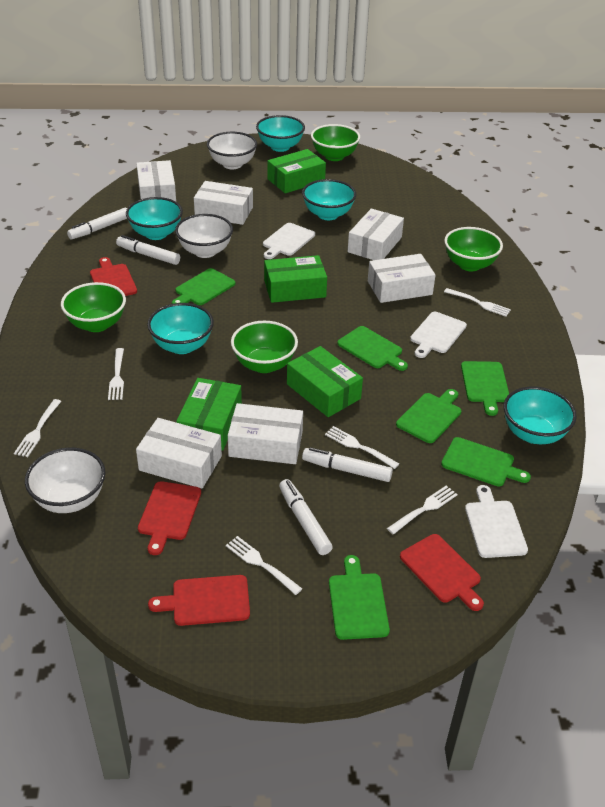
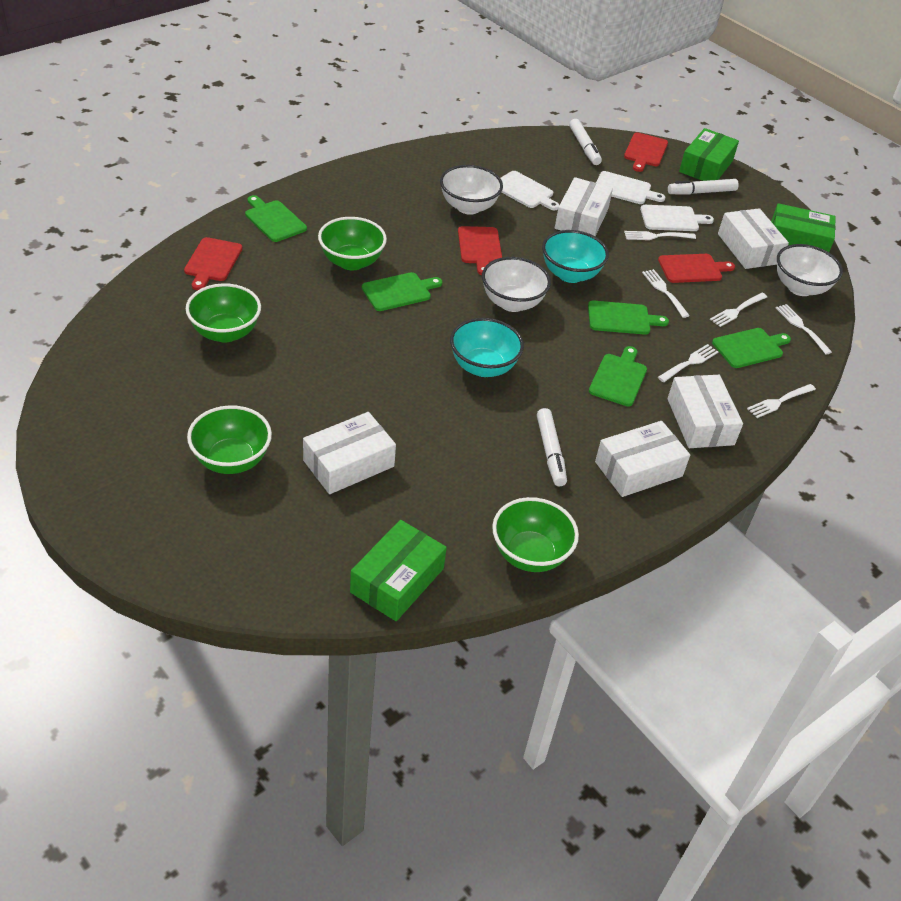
green box: [176,378,242,450] [264,255,327,303] [268,149,326,193] [287,346,363,417] = 4 -> [350,520,447,621] [679,128,739,181] [771,203,836,252] = 3
green cutting board: [172,268,235,305] [329,555,390,640] [337,326,408,371] [396,389,461,443] [441,437,531,487] [461,361,509,416] = 6 -> [245,195,307,242] [362,272,443,311] [588,300,669,335] [589,346,647,407] [712,328,791,368] = 5
turquoise bowl: [126,197,183,240] [147,303,214,354] [256,115,305,152] [302,179,356,220] [504,386,577,444] = 5 -> [450,318,524,377] [542,230,609,283] = 2
white box: [136,160,176,201] [136,418,222,489] [194,181,253,225] [228,403,303,464] [348,208,404,260] [368,254,436,303] = 6 -> [303,412,396,494] [555,177,613,236] [595,421,690,497] [667,375,743,448] [718,208,789,269] = 5
white marker: [67,208,127,239] [116,235,180,265] [279,479,333,555] [302,447,393,482] = 4 -> [537,408,567,486] [569,119,602,165] [668,179,739,195] = 3

